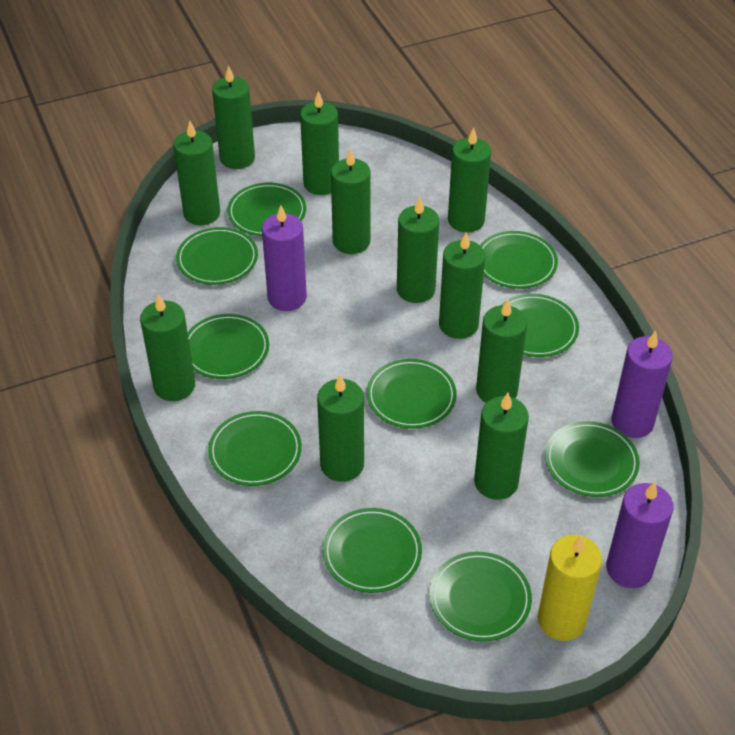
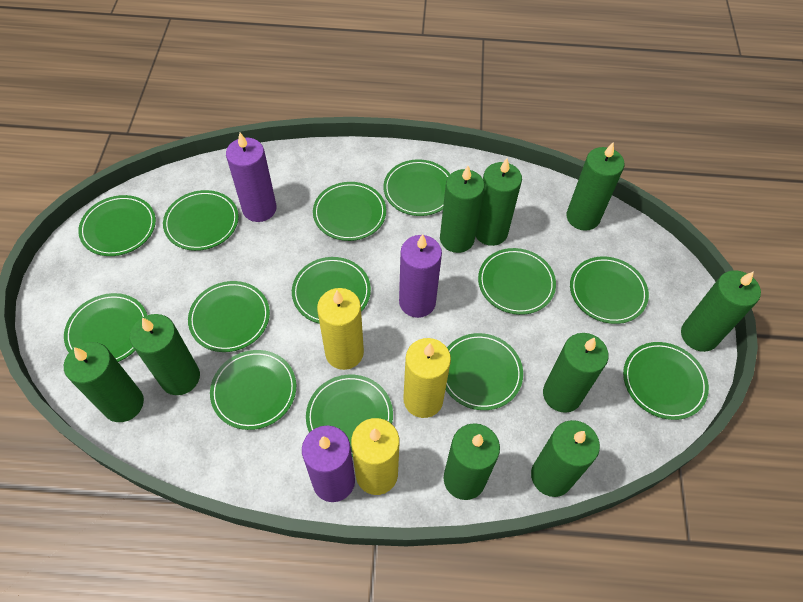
green candle: [140,294,195,401] [173,121,220,225] [212,65,255,169] [300,91,339,195] [317,375,364,482] [331,149,371,254] [397,197,439,303] [439,233,485,339] [448,127,491,232] [474,393,529,500] [476,299,527,403] = 11 -> [64,342,144,422] [130,314,200,395] [440,166,485,253] [444,423,500,500] [475,158,522,246] [531,420,600,497] [543,333,609,413] [566,142,625,231] [681,270,761,352] = 9
green plate: [176,227,258,285] [188,314,269,379] [208,411,302,486] [227,183,306,236] [323,508,422,593] [367,359,457,429] [429,552,532,642] [480,231,558,289] [501,294,579,357] [545,421,640,497] = 10 -> [64,293,147,362] [78,195,156,256] [163,190,239,251] [188,281,270,352] [210,350,296,430] [292,257,371,324] [306,375,393,457] [313,182,386,241] [383,159,450,216] [446,333,523,410] [478,248,556,315] [570,257,649,324] [623,342,709,420] = 13
yellow candle: [538,535,602,641] = 1 -> [317,288,364,370] [351,418,399,495] [403,338,451,418] = 3

